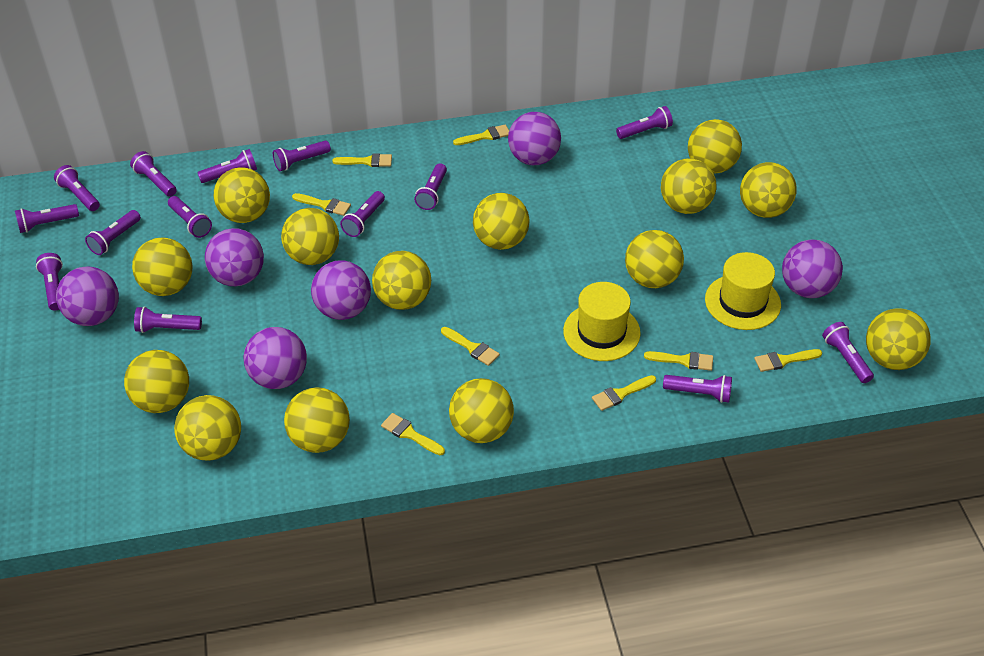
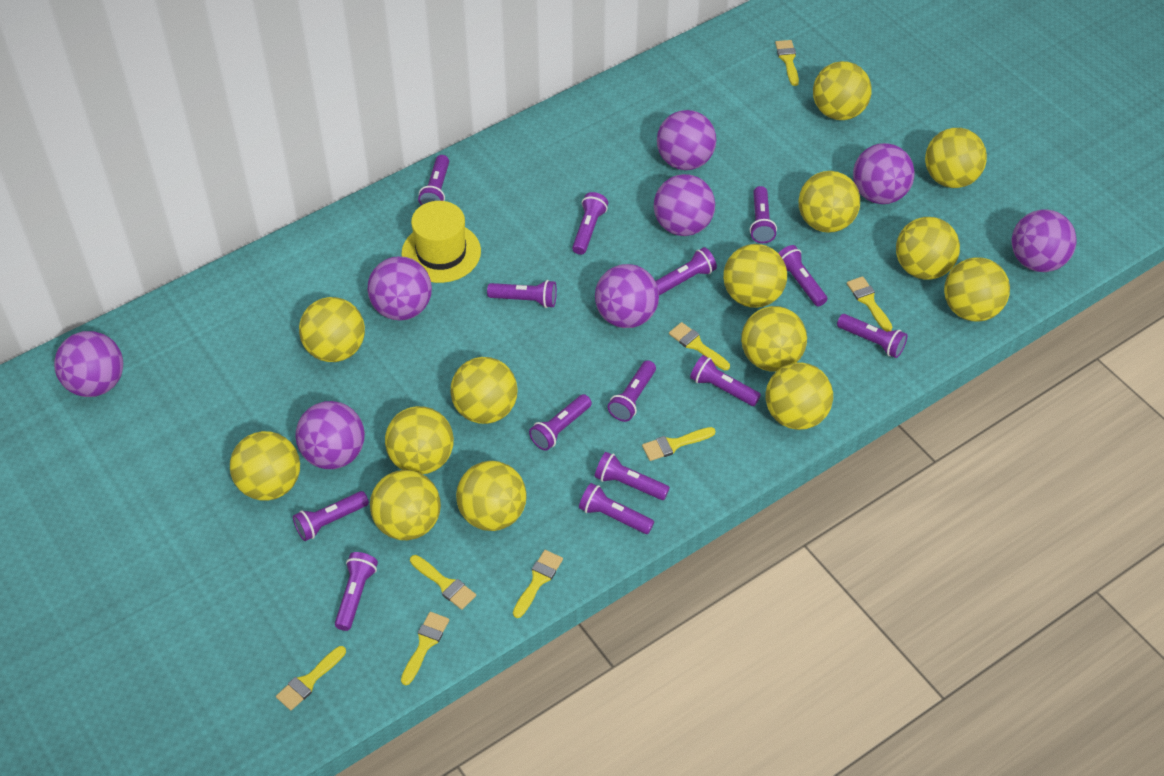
purple ball: [56,266,119,326] [205,228,264,286] [244,327,307,389] [311,260,371,320] [508,112,561,165] [782,239,843,298] = 6 -> [54,331,123,397] [295,401,365,469] [368,256,432,321] [595,264,659,328] [654,174,715,236] [657,110,716,170] [853,143,915,204] [1012,210,1076,272] = 8
yellow hat: [563,282,641,361] [705,252,781,330] = 2 -> [401,201,481,283] = 1

